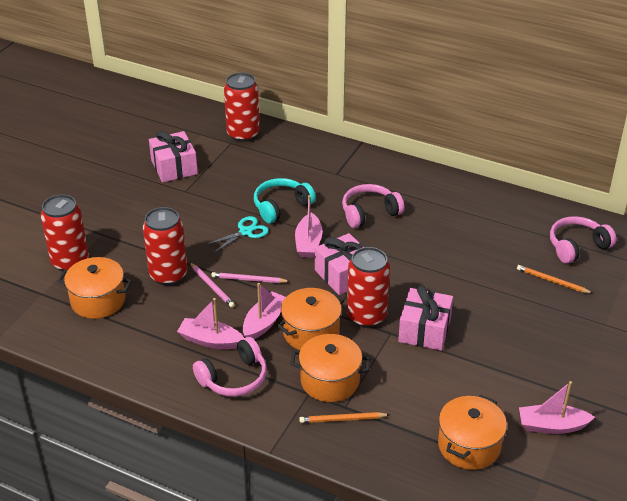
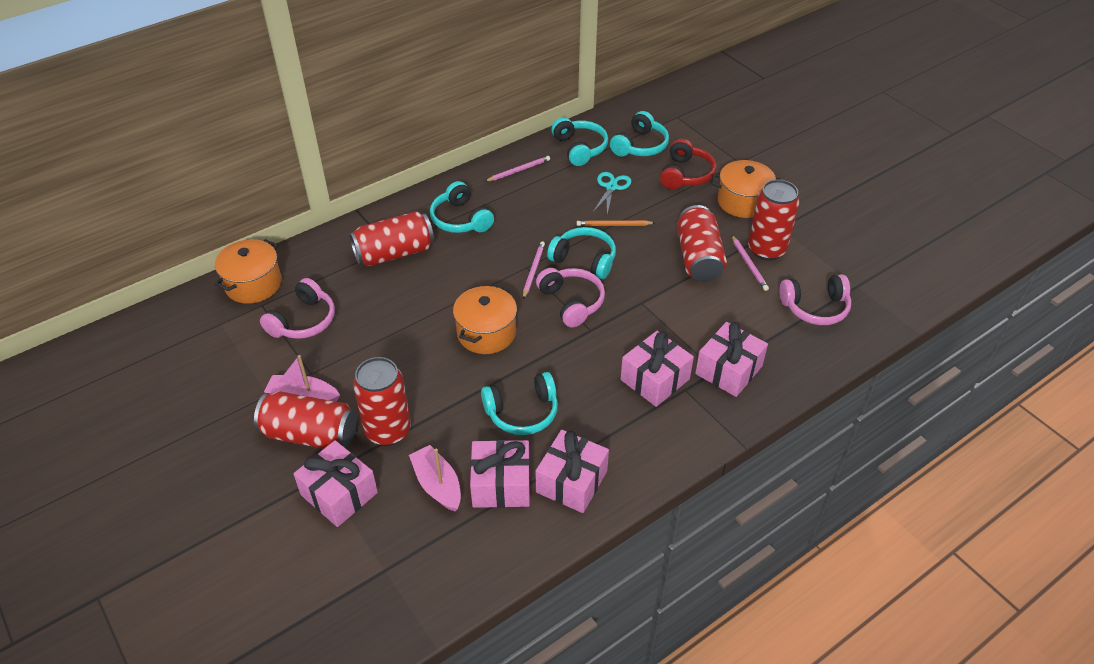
orange pencil: [299,412,390,423] [517,265,594,294] = 2 -> [577,220,655,226] = 1
orange pot: [58,257,132,319] [277,288,344,350] [290,334,370,402] [438,395,507,470] = 4 -> [215,239,282,304] [453,285,517,354] [712,160,781,218] = 3
pink boat: [177,298,244,349] [243,283,286,339] [295,195,323,258] [519,381,595,434] = 4 -> [264,355,340,402] [409,445,461,511] = 2
pink gift: [149,131,198,182] [315,233,364,295] [398,285,453,351] = 3 -> [293,440,378,527] [470,440,530,508] [536,430,609,513] [620,331,694,407] [695,322,768,397] = 5
pink pencil: [190,262,235,308] [211,272,290,283] = 2 -> [484,156,550,182] [523,241,545,299] [732,235,769,291] = 3
red can: [40,194,89,271] [143,207,188,286] [224,72,260,142] [347,247,390,328] = 4 -> [254,391,357,449] [349,211,434,266] [353,357,411,446] [677,205,727,282] [748,179,800,261] = 5
red headphones: none = 0 -> [660,139,716,189] = 1
turquoise headphones: [254,178,316,223] = 1 -> [430,181,494,233] [481,372,558,435] [547,227,616,279] [551,117,608,166] [610,111,669,157] = 5

